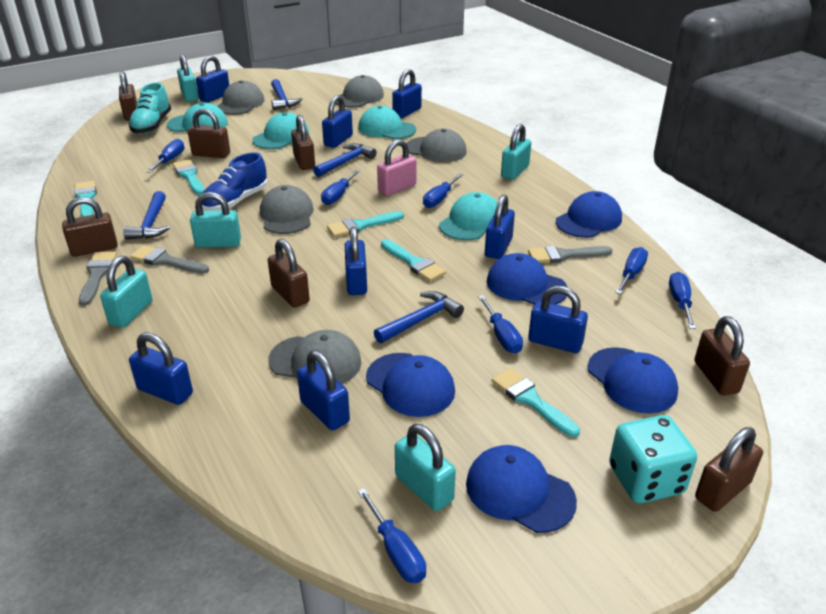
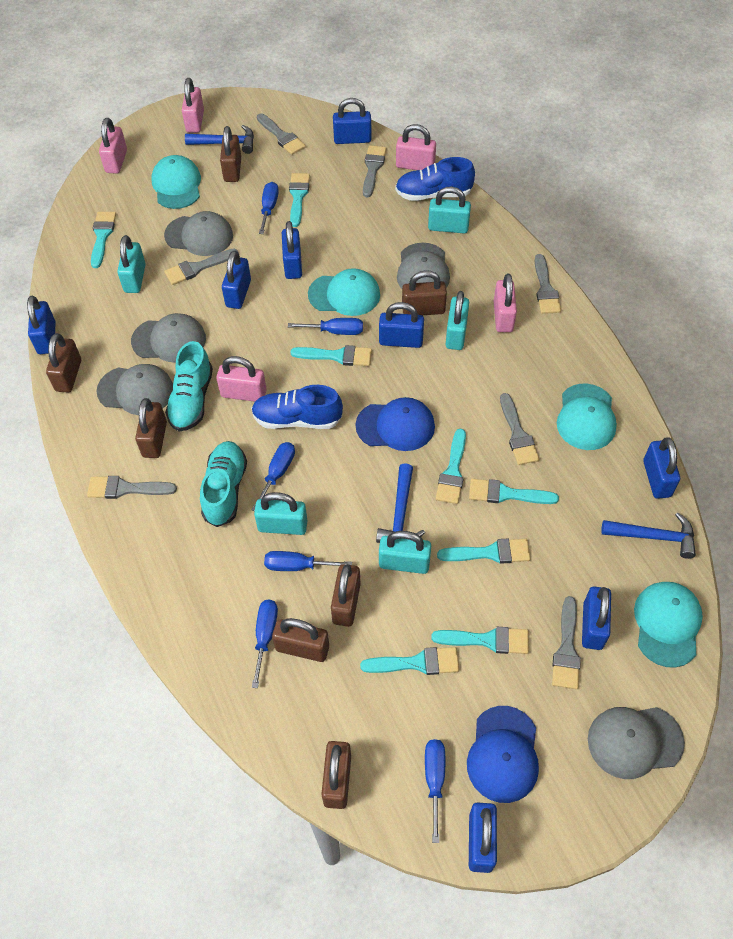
blue cap: [366,353,455,417] [466,445,577,533] [487,253,568,305] [556,191,622,238] [588,347,678,414] = 5 -> [355,397,435,451] [467,706,539,803] = 2
blue hammer: [124,191,170,240] [271,79,302,110] [313,143,377,177] [374,291,464,343] = 4 -> [185,125,254,154] [376,463,425,543] [601,512,696,559] = 3
blue screwdriver: [146,139,184,173] [321,169,361,205] [358,488,426,583] [423,173,463,208] [478,295,523,354] [615,247,648,294] [669,272,696,329] = 7 -> [252,442,295,511] [252,600,278,688] [259,182,279,234] [264,551,352,571] [288,318,363,335] [425,739,445,843] = 6
blue shoe: [202,152,268,211] = 1 -> [251,385,343,429] [395,157,475,201] = 2
grey brush: [79,251,117,306] [130,245,209,274] [528,246,612,263] = 3 -> [87,476,177,499] [164,249,238,285] [257,113,306,155] [363,145,386,197] [500,393,539,465] [535,254,561,314] [552,596,581,689] = 7
pink padlock: [377,139,416,196] = 1 -> [99,118,127,174] [182,78,204,133] [216,356,267,402] [396,124,436,170] [494,274,517,332] = 5
turquoise brush: [74,181,97,217] [173,159,205,195] [327,211,404,237] [381,239,446,282] [492,368,580,437] = 5 -> [91,212,116,268] [289,173,310,227] [290,345,372,366] [360,647,459,675] [431,627,529,654] [436,429,466,504] [437,539,531,564] [469,479,559,504] = 8
turquoise dice: [609,415,697,503] = 1 -> none = 0
turquoise shoe: [128,82,171,134] = 1 -> [165,341,213,432] [200,441,247,527] = 2

